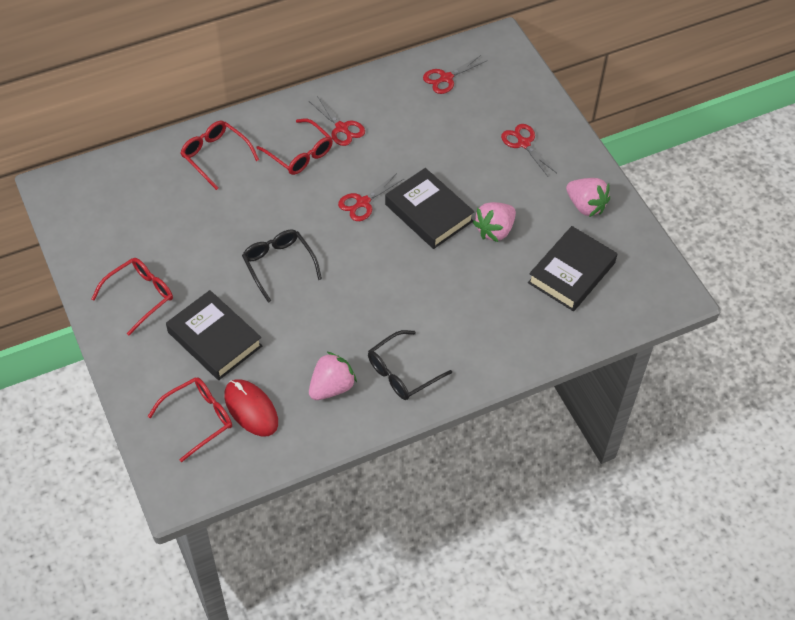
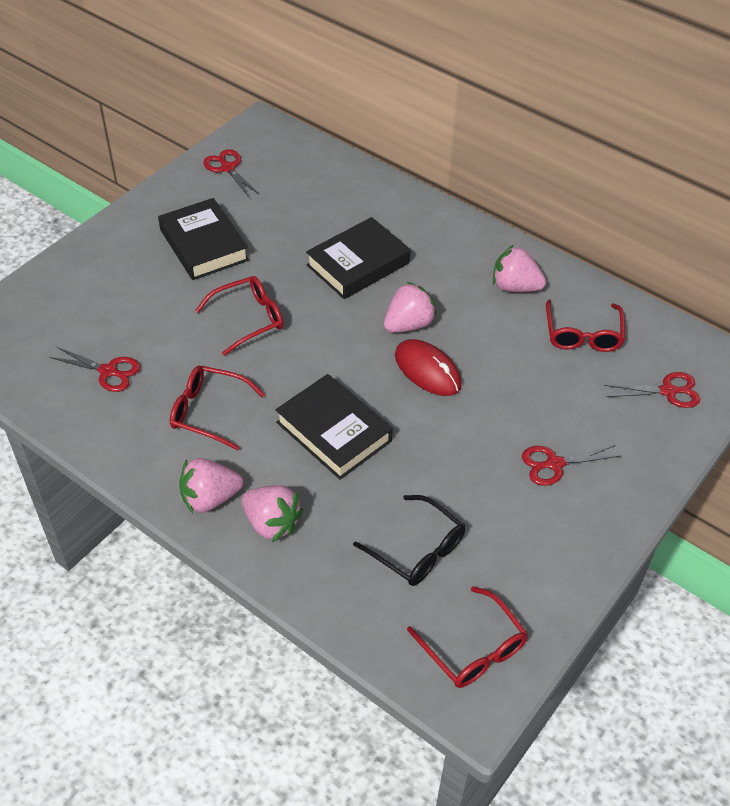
black glasses: [242,229,322,303] [368,330,452,400] = 2 -> [353,495,465,586] = 1
pink strawberry: [309,352,357,400] [473,202,516,242] [566,178,610,217] = 3 -> [180,458,243,513] [241,485,303,542] [384,281,437,333] [493,245,546,292] = 4

